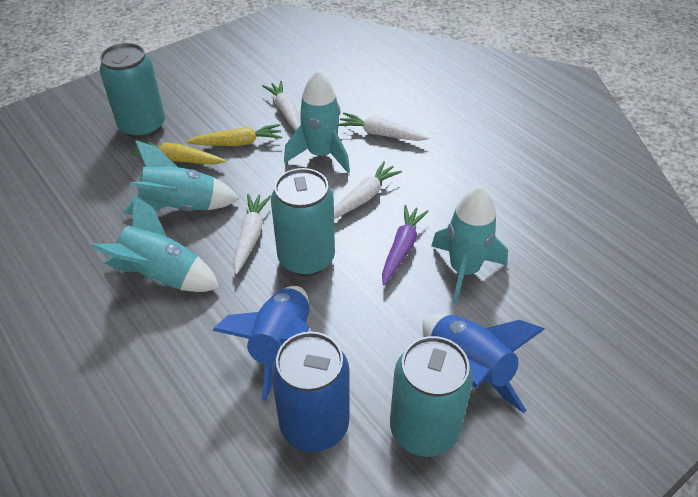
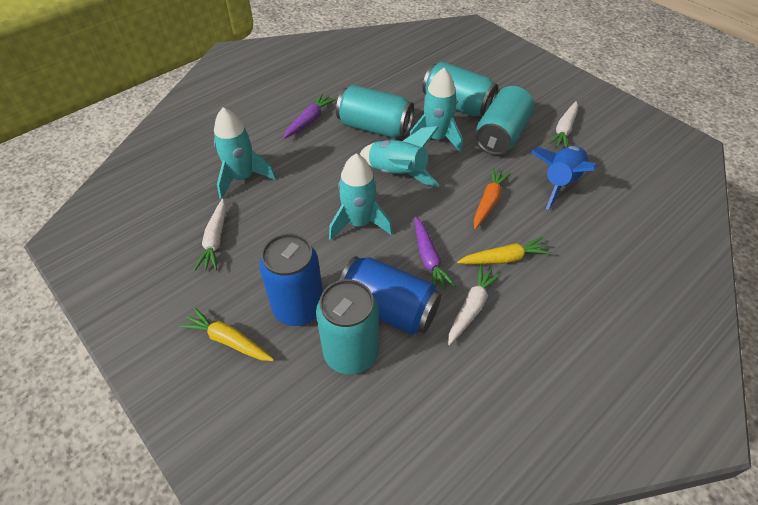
blue can: [271,332,350,452] = 1 -> [259,233,323,326] [339,256,441,335] = 2
blue rocket: [212,286,310,401] [423,314,545,413] = 2 -> [531,146,596,210] = 1
orange carrot: none = 0 -> [474,167,511,229] = 1
purple carrot: [382,205,429,285] = 1 -> [283,94,336,139] [414,217,456,290] = 2
turquoise can: [100,43,165,139] [271,168,335,276] [390,336,473,457] = 3 -> [316,279,379,375] [336,85,414,138] [422,61,498,117] [476,86,534,155] = 4
white carrot: [233,194,271,274] [262,81,301,131] [334,161,402,219] [339,112,429,141] = 4 -> [194,199,226,271] [448,265,502,345] [548,101,578,148] = 3

